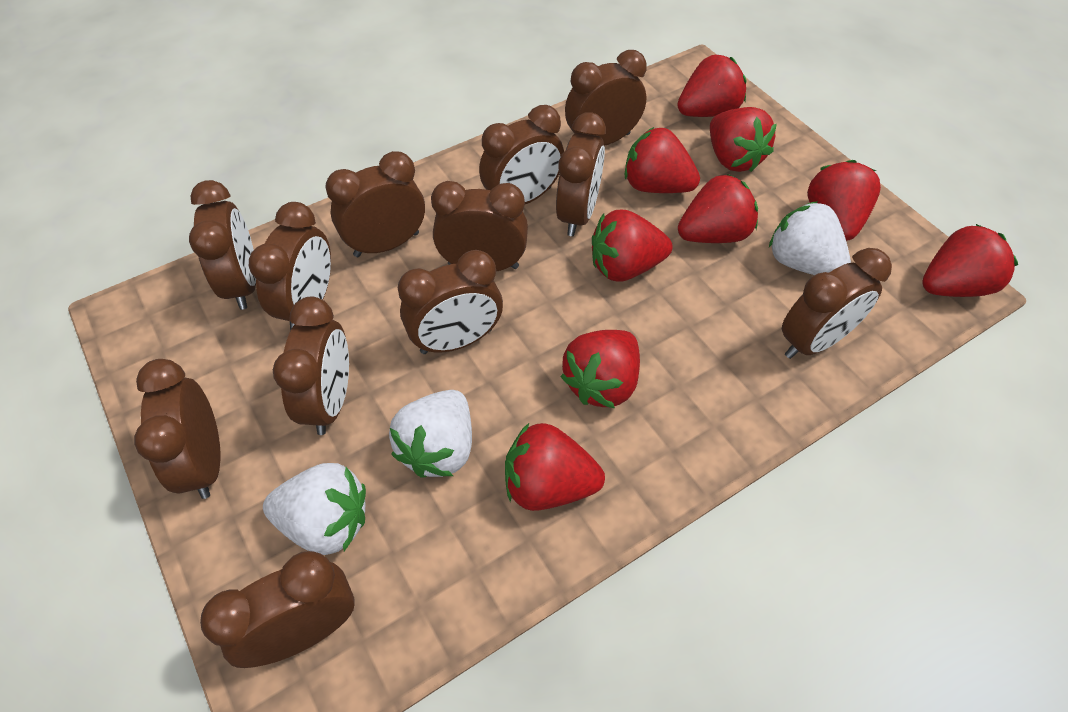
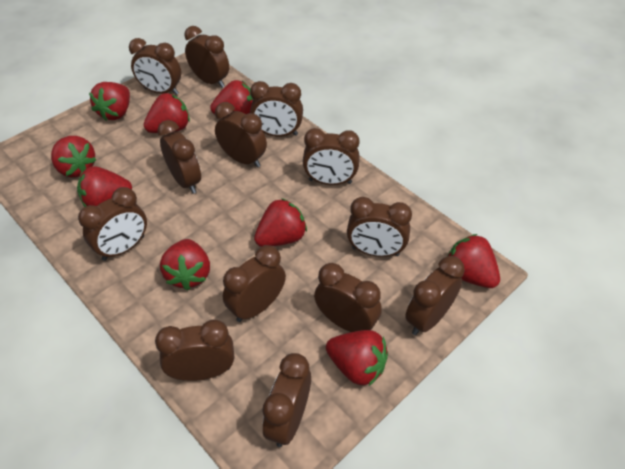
brown clock: [134,359,220,499] [189,180,256,310] [200,551,355,668] [249,202,331,331] [273,297,349,435] [325,151,425,257] [398,250,503,354] [431,181,528,272] [479,105,564,204] [556,112,606,236] [565,50,646,146] [782,248,892,359] = 12 -> [78,187,147,261] [129,38,181,95] [155,320,234,381] [158,120,201,194] [185,26,229,88] [215,102,267,168] [223,245,286,322] [250,81,303,137] [262,353,311,447] [303,128,360,185] [314,263,382,332] [347,197,412,257] [405,256,465,335] = 13
white strawberry: [263,463,366,555] [389,390,472,478] [769,201,851,275] = 3 -> none = 0

